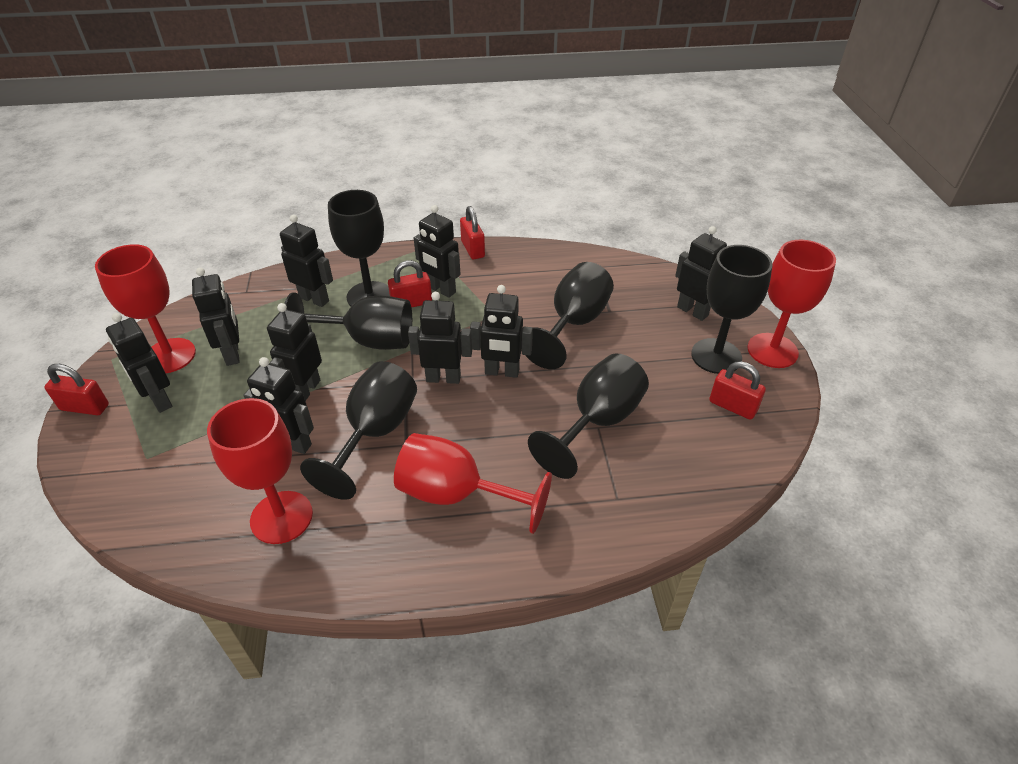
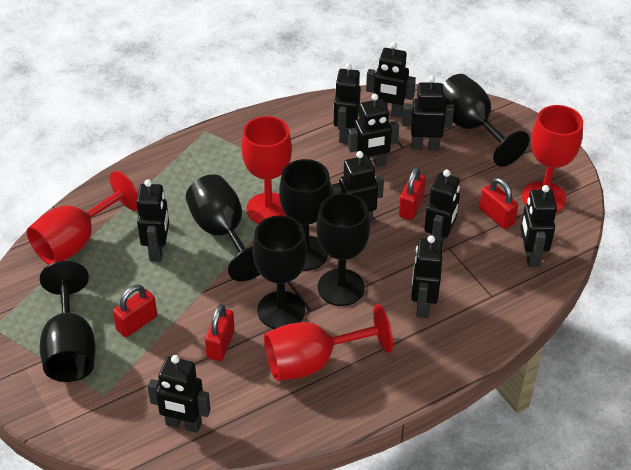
black robot: [106,313,173,413] [192,268,240,366] [243,357,314,454] [267,303,322,401] [280,215,333,307] [408,292,472,384] [414,205,461,298] [470,285,533,378] [675,226,727,321] = 9 -> [136,179,169,262] [147,355,211,433] [331,151,384,223] [334,63,361,144] [348,94,399,167] [366,42,416,118] [402,76,454,150] [411,235,443,318] [424,170,460,242] [520,185,557,267] = 10

